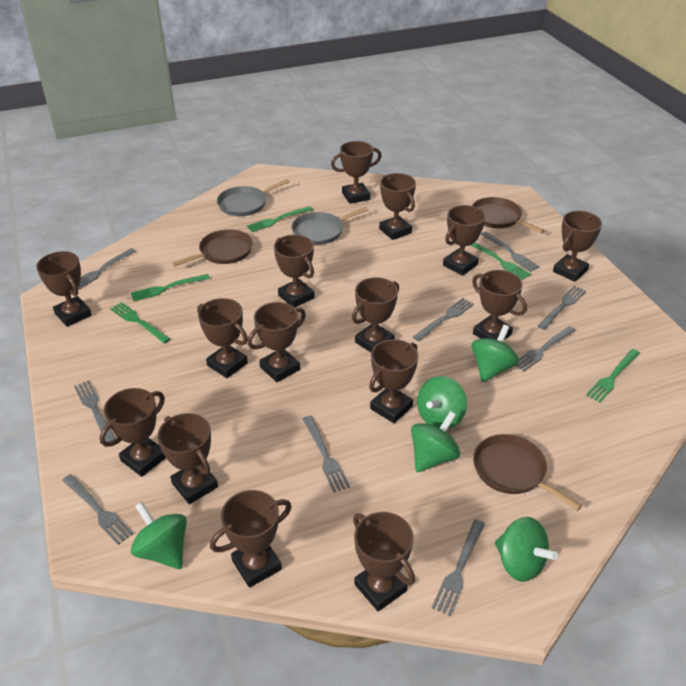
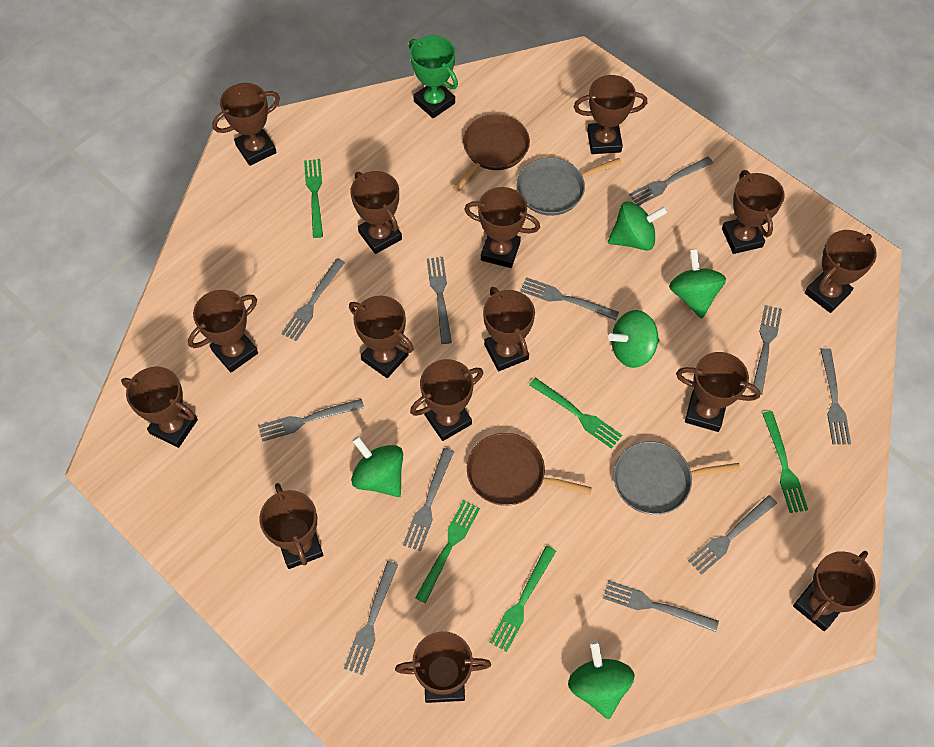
brown pan: [172,229,253,266] [472,197,545,233] [473,434,582,511] = 3 -> [453,114,530,192] [467,433,592,506] = 2
green trophy: none = 0 -> [409,35,458,118] = 1
grey fork: [62,474,134,545] [74,380,115,442] [78,248,136,290] [302,416,350,492] [413,298,474,341] [432,519,485,616] [481,232,540,272] [516,326,576,372] [538,286,586,330] = 9 -> [258,399,364,442] [281,259,345,341] [344,561,398,675] [403,448,454,551] [427,257,452,344] [520,277,619,320] [603,580,719,632] [629,157,713,206] [688,495,777,575] [751,305,782,395] [820,348,851,445] = 11

